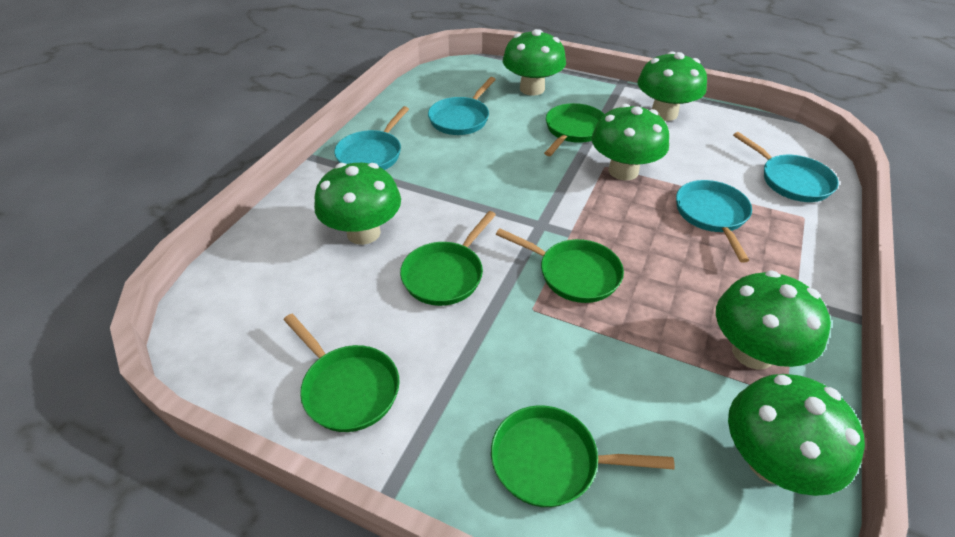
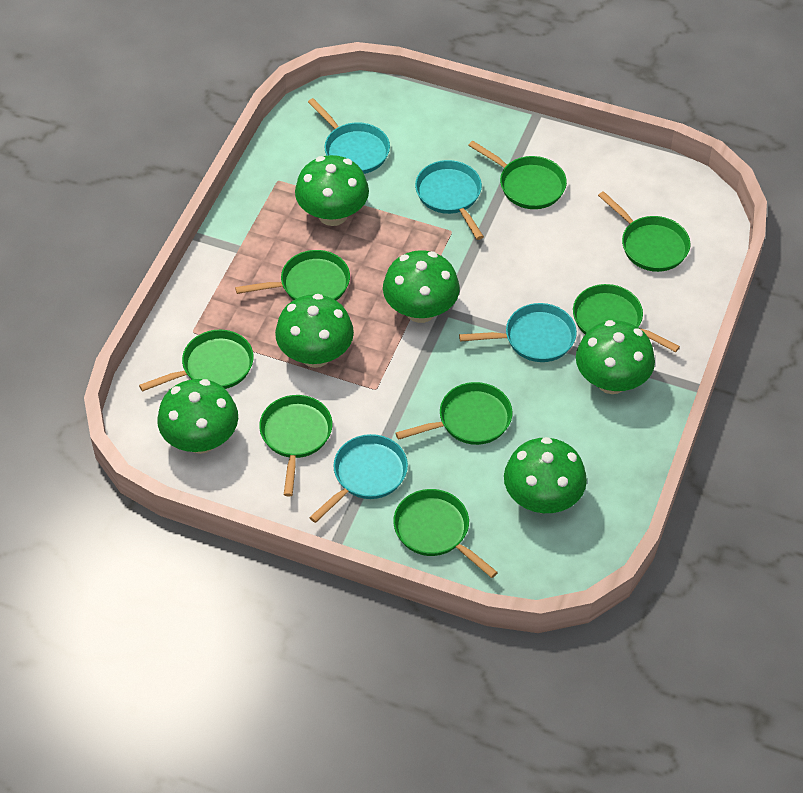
green pan: [284,314,400,432] [400,211,496,306] [491,405,675,507] [496,228,624,303] [544,103,604,156] = 5 -> [139,330,254,392] [235,250,350,300] [259,395,332,496] [393,489,498,578] [396,382,512,445] [468,141,567,209] [573,284,680,352] [598,191,690,272] = 8

